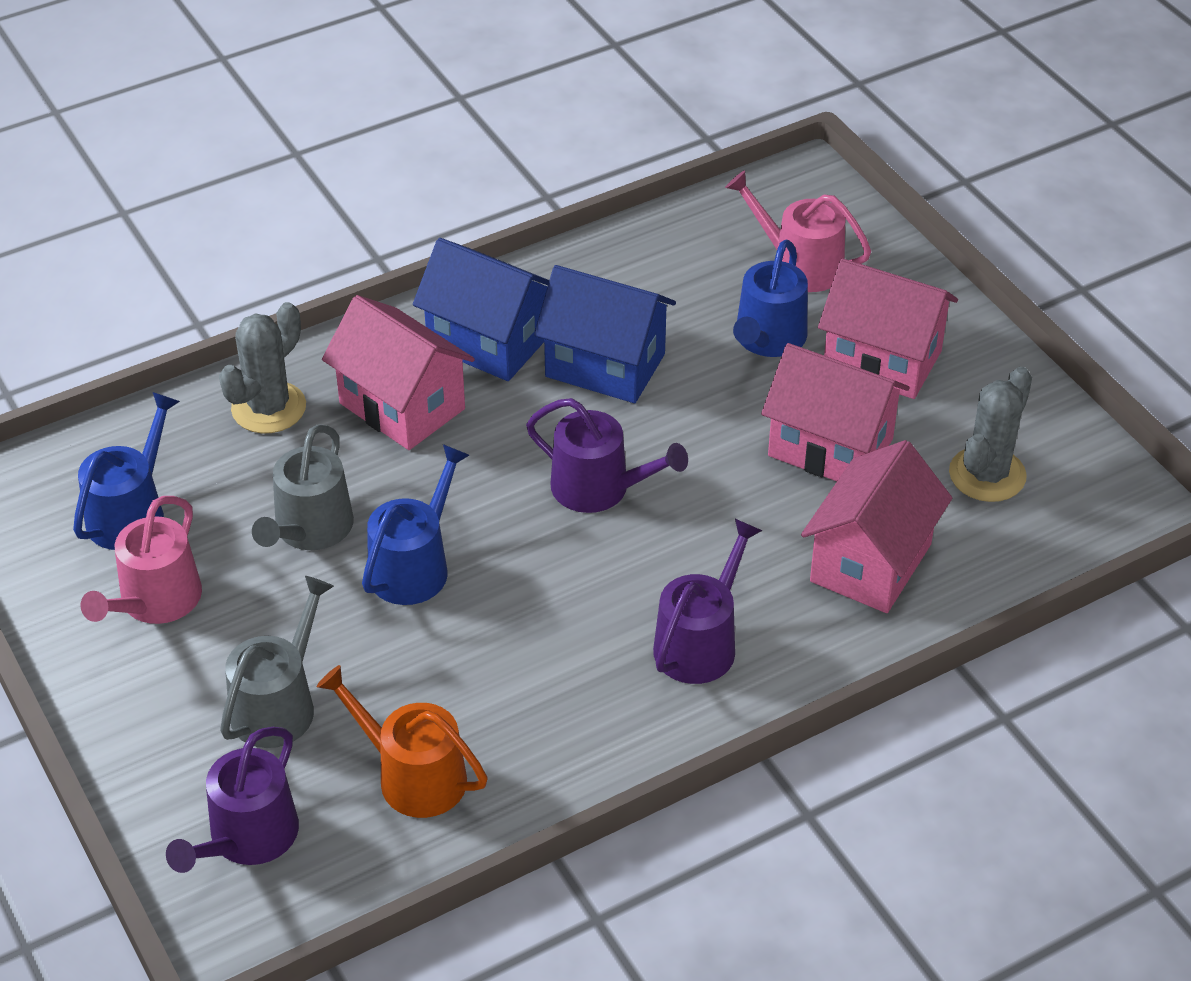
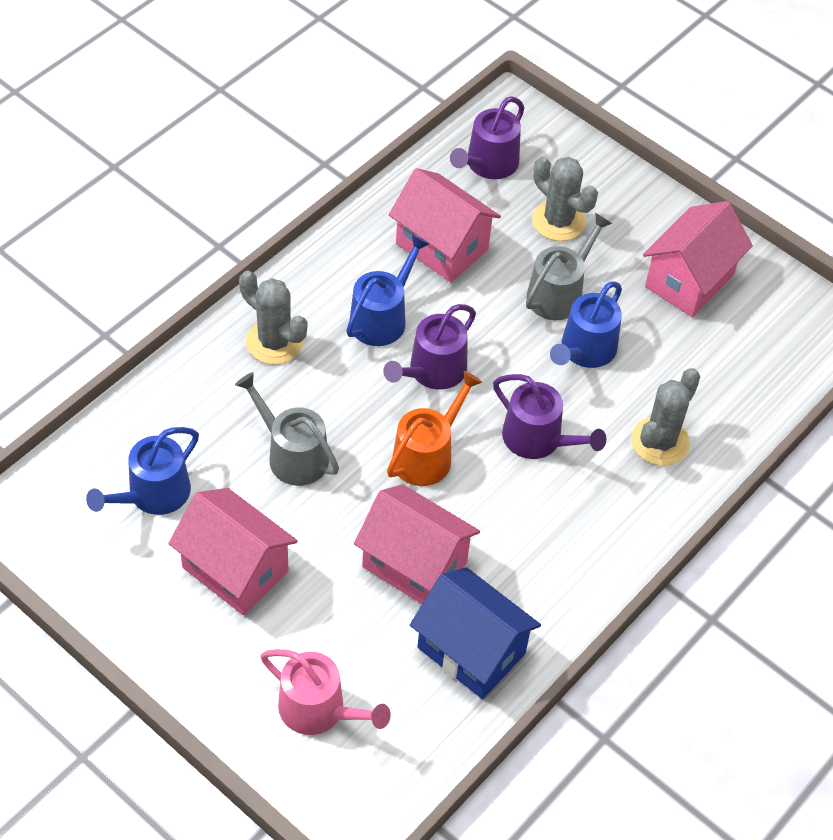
blue house: [413,238,549,381] [534,265,676,403] = 2 -> [410,567,541,699] = 1
grey cactus: [219,302,306,433] [949,367,1032,502] = 2 -> [239,271,307,365] [532,157,598,241] [631,368,700,466] = 3
pink watering can: [80,496,202,624] [725,171,871,292] = 2 -> [261,649,391,735] = 1

